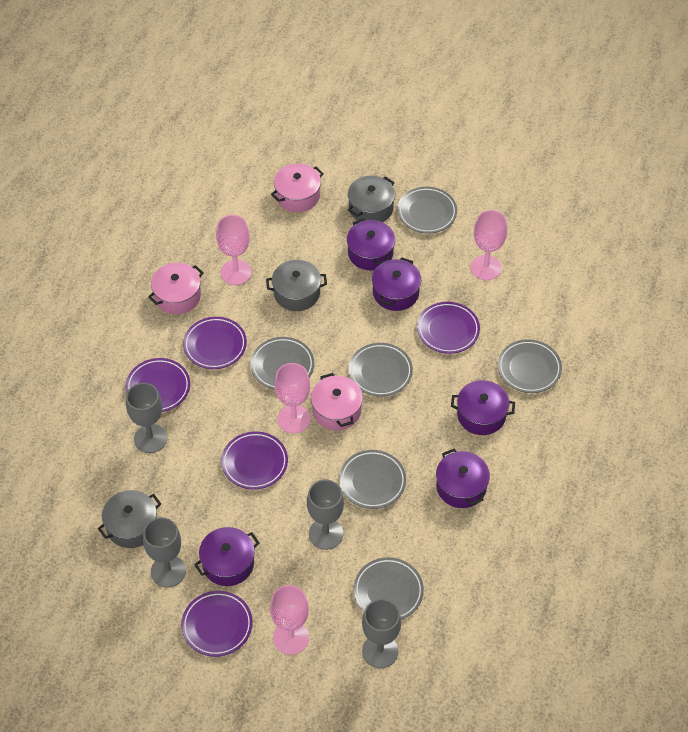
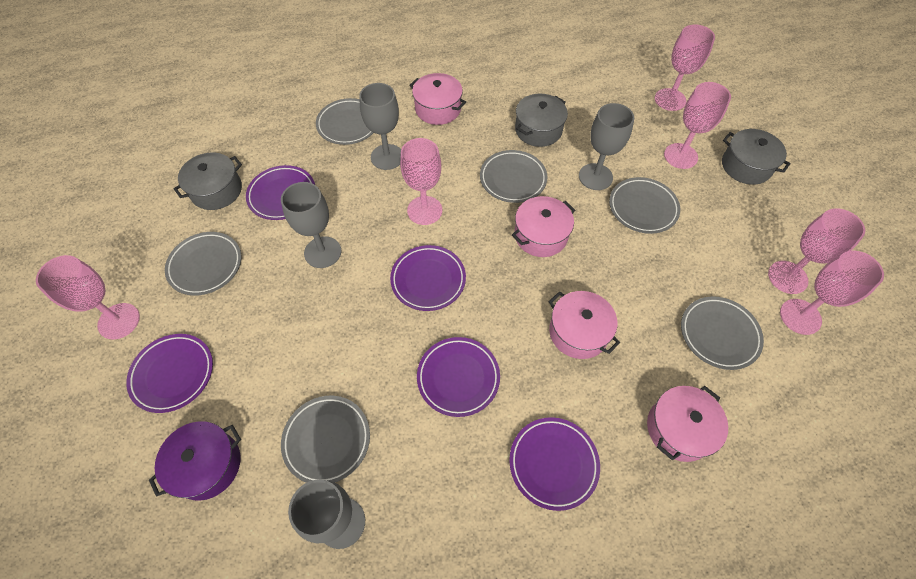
pink goblet: [216,215,252,285] [270,585,309,655] [275,363,311,433] [470,210,507,280] = 4 -> [36,255,140,339] [400,138,442,225] [655,24,715,111] [664,82,731,169] [768,208,865,294] [780,251,884,335] = 6
pink pot: [148,263,203,314] [271,163,324,212] [311,373,363,430] = 3 -> [409,73,466,125] [512,196,575,257] [548,291,620,359] [647,386,728,462] = 4
purple pot: [194,527,259,586] [347,218,395,270] [372,257,421,311] [436,449,490,508] [451,380,515,435] = 5 -> [149,421,241,501] = 1

